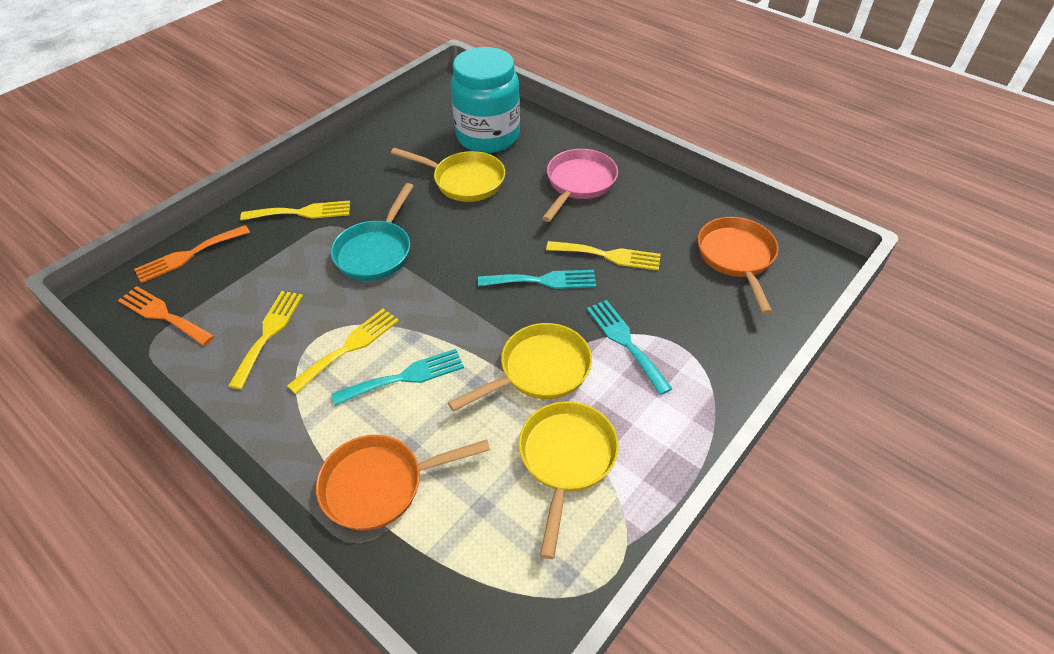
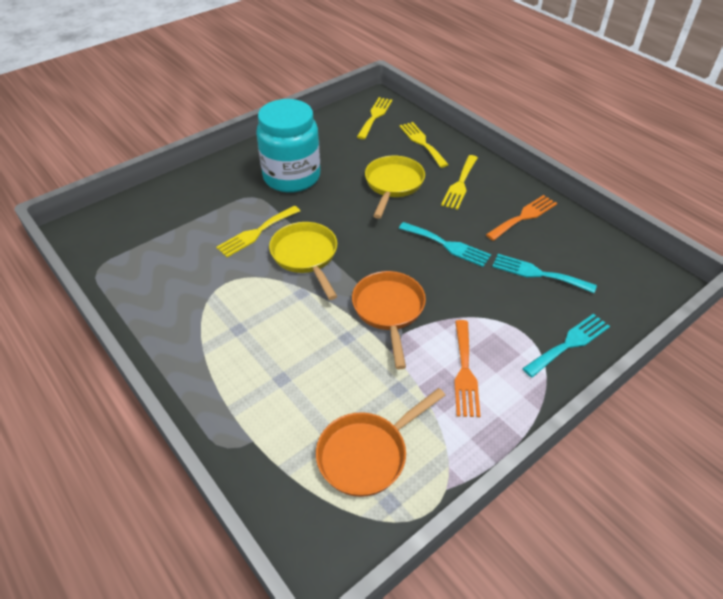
pink pan: [542,149,618,222] = 1 -> none = 0
turquoise pan: [331,183,413,281] = 1 -> none = 0
yellow pan: [391,148,505,202] [448,323,592,412] [519,401,619,559] = 3 -> [269,222,337,300] [365,156,425,219] = 2

